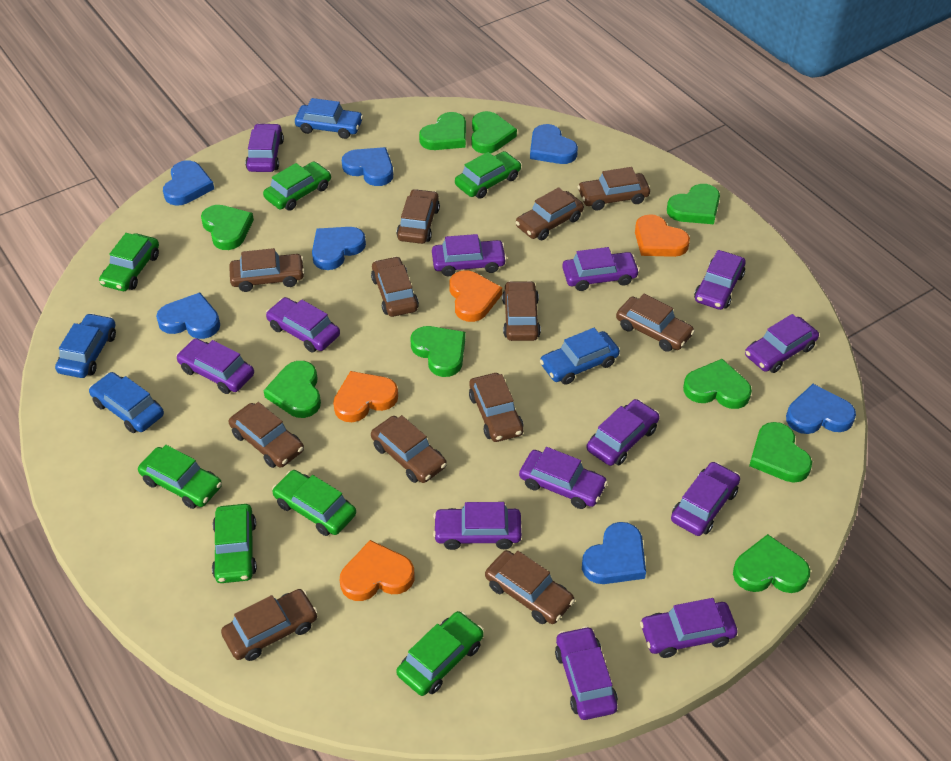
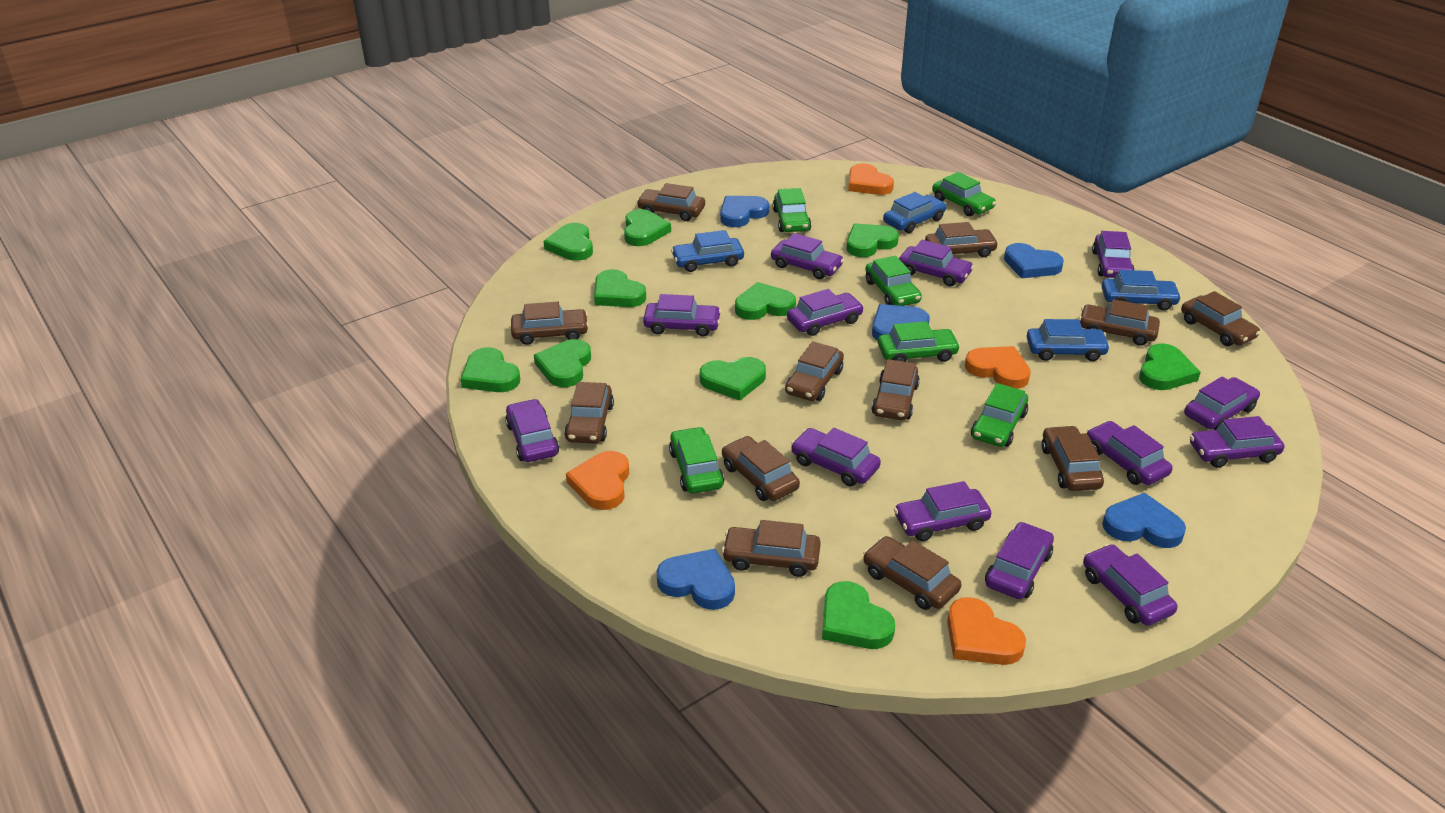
blue heart: [156,292,220,339] [163,160,214,206] [312,227,366,270] [342,147,393,186] [530,124,578,164] [582,522,646,584] [786,384,856,434] = 7 -> [657,549,735,610] [720,196,769,227] [872,304,930,341] [1004,243,1064,278] [1102,493,1186,548] = 5
green car: [99,233,159,291] [138,445,222,509] [212,504,257,583] [263,162,331,211] [272,470,356,536] [396,611,484,696] [455,151,521,199] = 7 -> [669,427,724,493] [773,188,811,232] [865,256,922,306] [878,321,960,362] [932,172,996,216] [971,383,1028,447] = 6
green heart: [201,205,254,250] [263,361,321,418] [411,326,465,377] [419,112,466,150] [471,111,517,154] [667,184,720,224] [683,359,752,409] [733,534,810,593] [749,422,812,483] = 9 -> [460,347,520,392] [534,339,591,387] [544,223,593,261] [594,269,646,307] [624,209,671,246] [700,357,766,400] [735,282,796,320] [822,581,895,649] [847,223,899,257] [1139,343,1201,390] = 10

